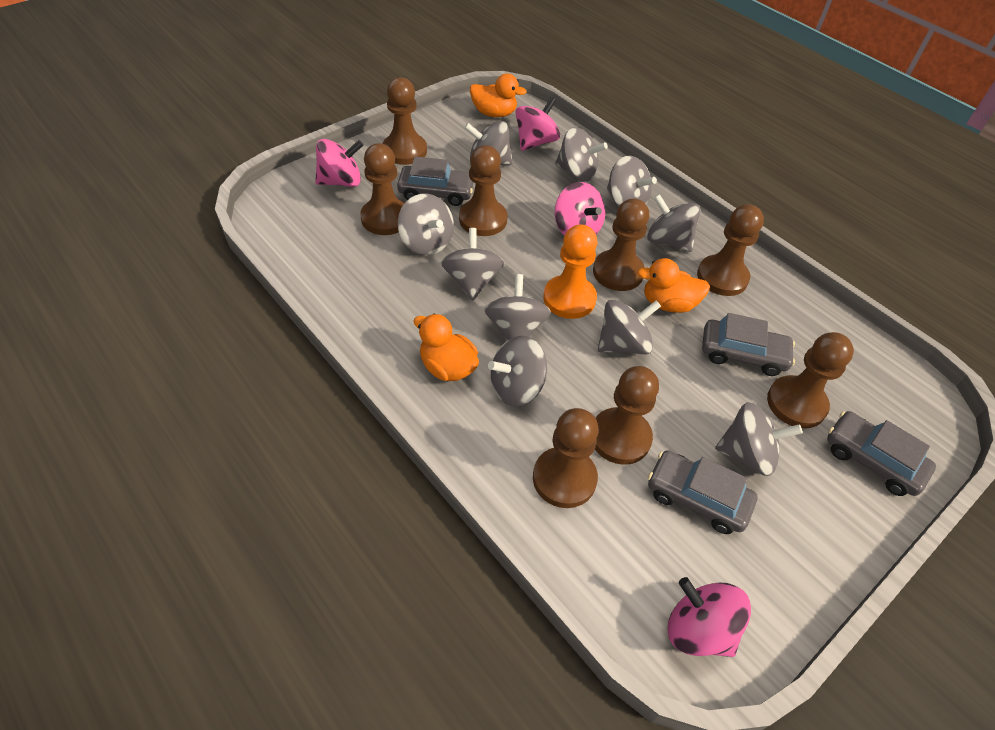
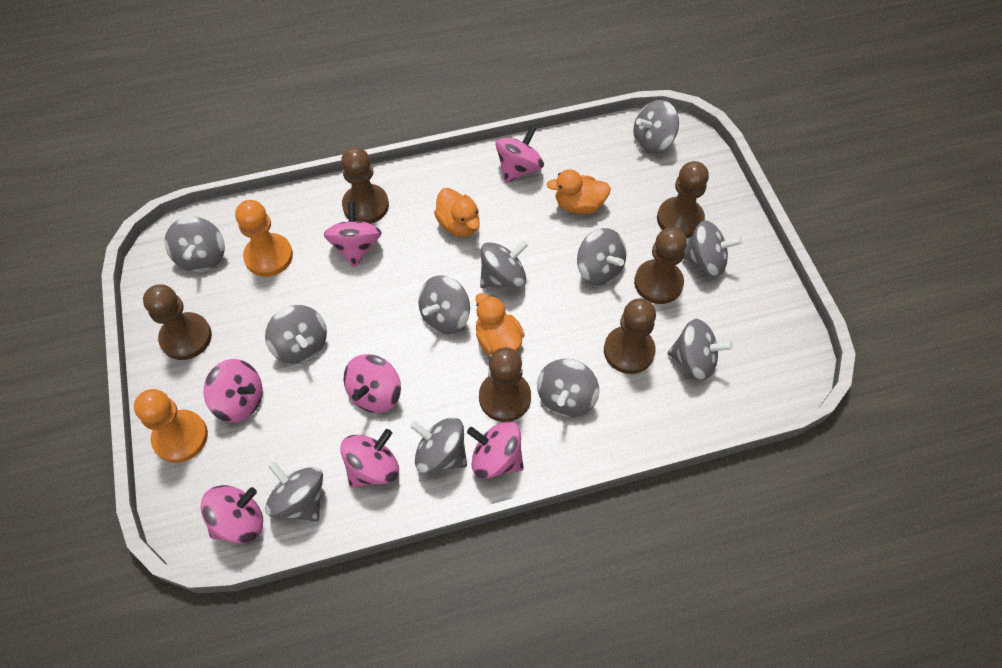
brown pawn: [360,143,404,235] [383,77,427,165] [459,145,508,236] [533,408,599,508] [593,198,649,291] [595,366,659,465] [697,204,764,296] [767,332,854,428] = 8 -> [143,284,212,360] [341,147,389,224] [479,347,531,422] [604,298,656,374] [634,228,687,304] [657,161,709,238] = 6
grey car: [397,156,473,206] [648,451,757,534] [702,313,795,376] [827,411,936,496] = 4 -> none = 0
grey spinning top: [398,194,454,255] [441,228,504,301] [464,121,513,165] [484,274,551,341] [488,336,547,407] [555,127,608,182] [598,300,661,354] [607,156,657,207] [647,194,701,252] [715,402,803,476] = 10 -> [165,216,225,272] [265,305,327,364] [265,461,323,522] [410,417,467,473] [418,275,470,334] [480,240,528,288] [537,359,599,417] [577,228,626,286] [633,100,679,154] [667,319,733,380] [683,220,742,277] = 11
orange pawn: [543,224,597,319] = 1 -> [134,389,208,463] [235,200,293,277] = 2
pink spinning top: [315,139,363,187] [515,97,560,151] [555,182,605,235] [668,577,751,657] = 4 -> [200,485,263,544] [204,359,262,423] [324,202,382,268] [340,429,399,488] [344,354,401,413] [467,421,524,479] [495,126,544,183] = 7

